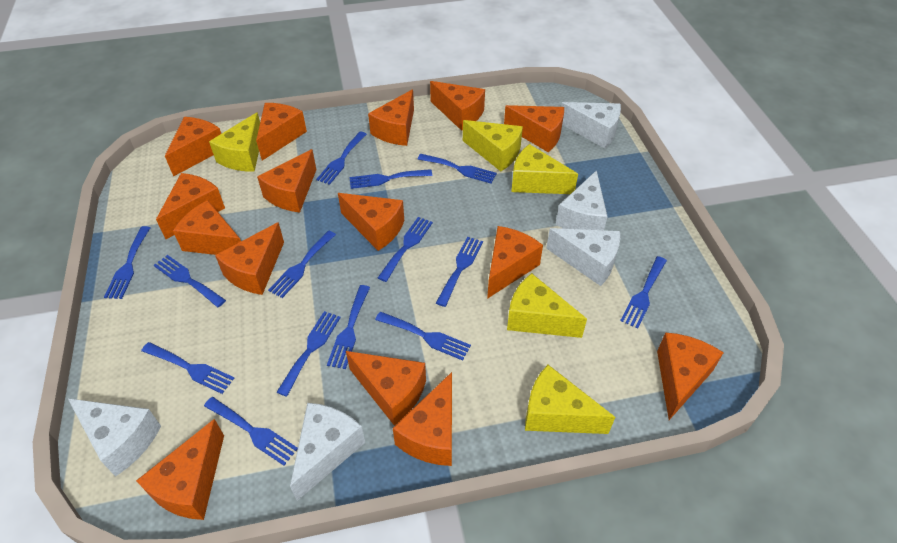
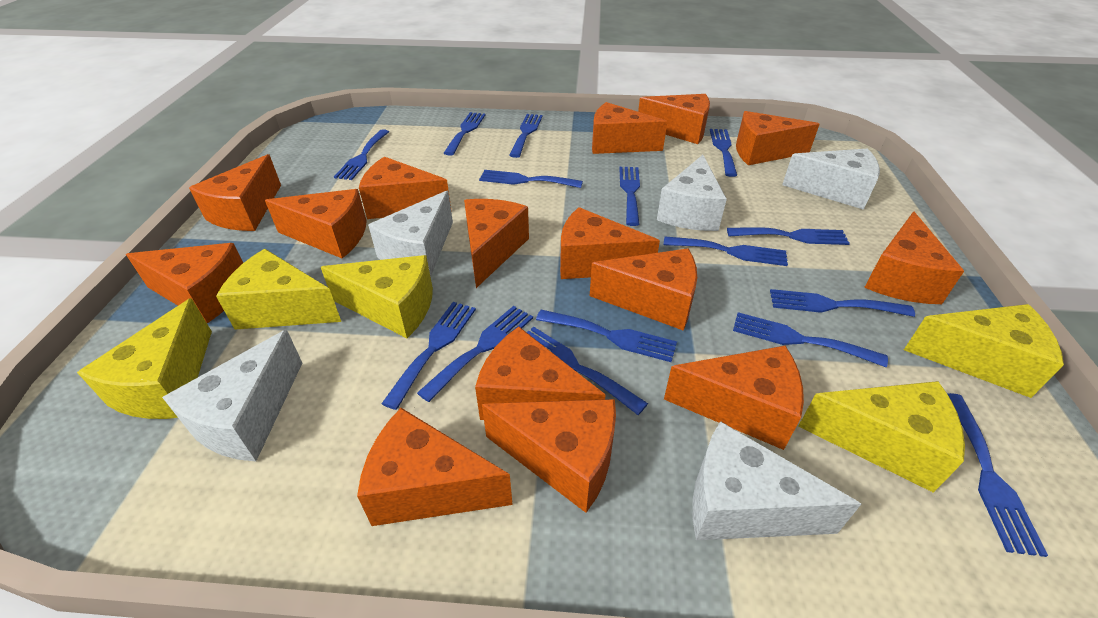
blue fork: [104,226,150,299] [141,342,235,394] [154,255,226,307] [204,397,298,466] [268,230,336,298] [276,311,341,397] [316,132,367,185] [327,285,370,369] [349,169,432,189] [375,312,471,361] [378,217,433,282] [417,154,497,183] [436,237,483,307] [620,256,667,329] = 14 -> [334,129,389,180] [381,302,476,410] [417,306,533,402] [444,112,486,156] [479,170,583,188] [509,114,543,158] [527,327,648,415] [536,310,677,362] [619,167,640,226] [664,237,788,266] [710,129,737,177] [727,227,850,245] [733,312,888,367] [770,289,915,317] [948,393,1048,557] = 15

